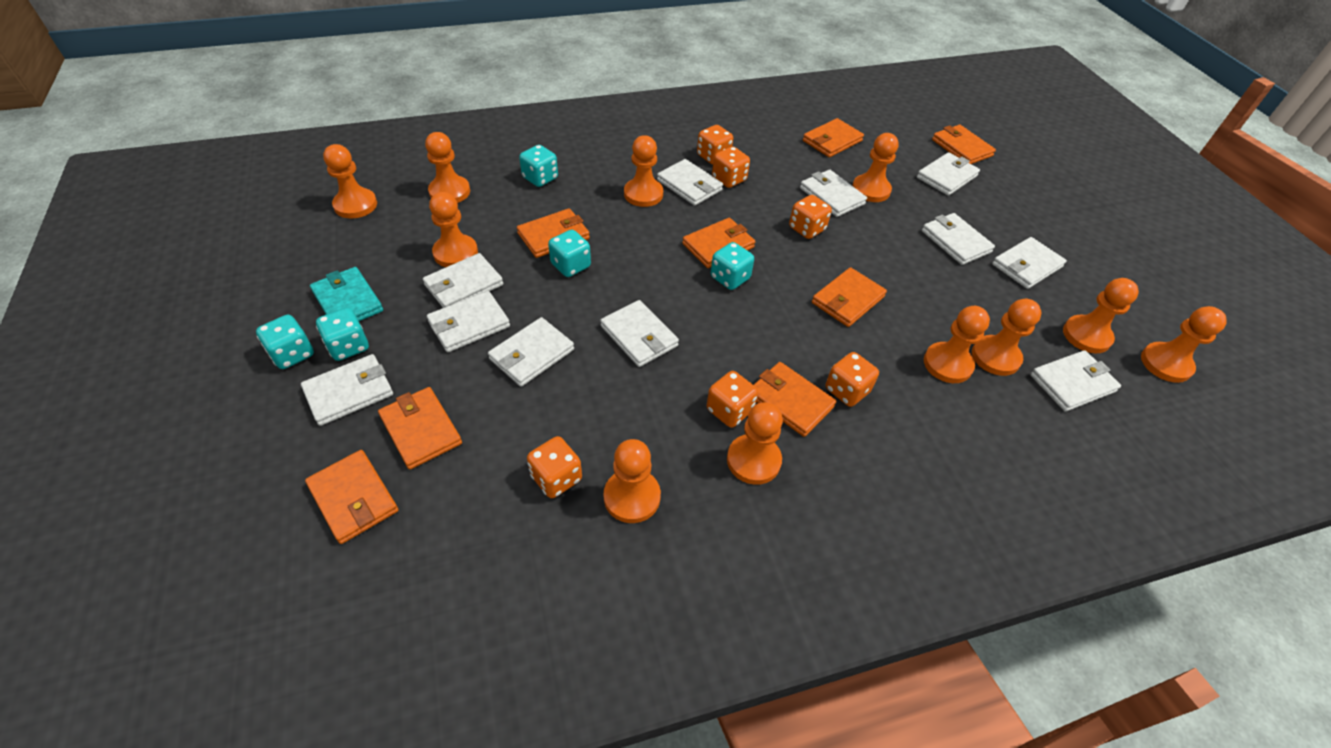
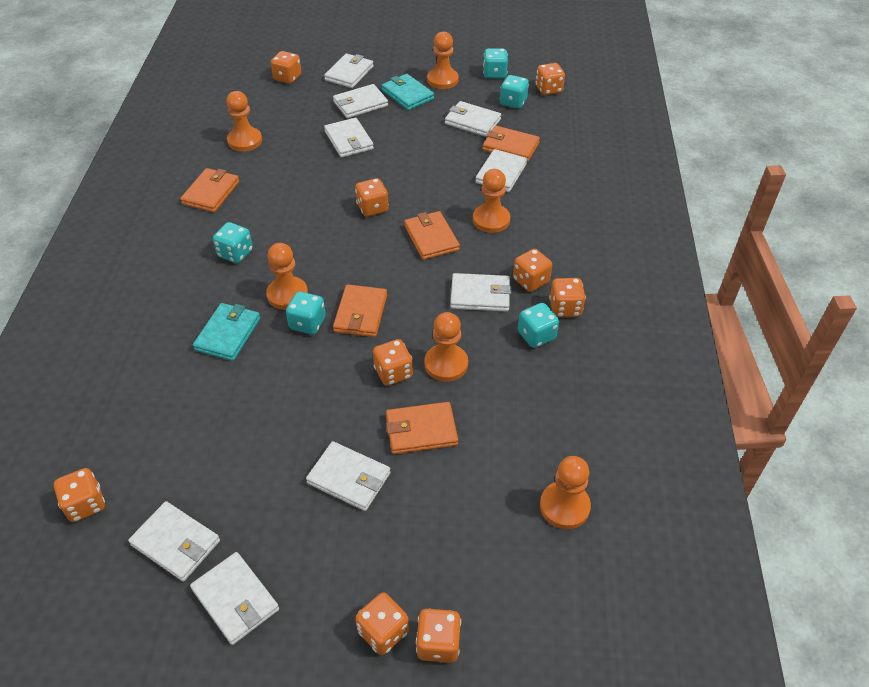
orange dice: [527,436,582,498] [697,125,733,165] [707,371,758,428] [712,147,750,188] [789,195,832,239] [826,352,879,407] = 6 -> [54,468,105,522] [271,51,301,84] [355,178,389,217] [355,592,409,655] [373,339,413,386] [416,609,461,663] [513,249,552,292] [535,63,565,95] [549,278,586,317] = 9
orange pawn: [323,144,377,218] [425,132,470,203] [429,192,478,267] [604,439,661,523] [624,135,663,207] [727,402,783,485] [852,133,899,202] [924,306,990,383] [972,299,1041,376] [1063,278,1139,353] [1141,306,1227,383] = 11 -> [226,91,262,152] [266,243,308,310] [424,312,468,382] [427,32,459,89] [473,169,510,233] [540,456,591,529] = 6
orange wallet: [305,450,399,544] [378,387,462,470] [517,208,590,258] [682,218,755,268] [754,362,836,437] [803,118,864,157] [812,267,887,327] [932,125,996,164] = 8 -> [180,168,239,212] [333,284,387,337] [386,402,458,454] [404,211,460,260] [483,126,540,162] = 5
turquoise wallet: [310,267,383,321] = 1 -> [193,303,260,361] [381,74,434,110] = 2
white wallet: [301,354,393,426] [423,253,503,308] [427,291,510,352] [488,317,574,387] [600,300,679,367] [657,159,723,206] [800,170,867,217] [917,152,980,196] [922,213,995,265] [992,237,1067,289] [1030,350,1121,412] = 11 -> [128,501,220,581] [190,552,279,645] [306,441,391,511] [324,54,374,88] [324,118,374,158] [333,84,388,118] [445,101,501,137] [450,273,511,312] [475,149,527,192] = 9

